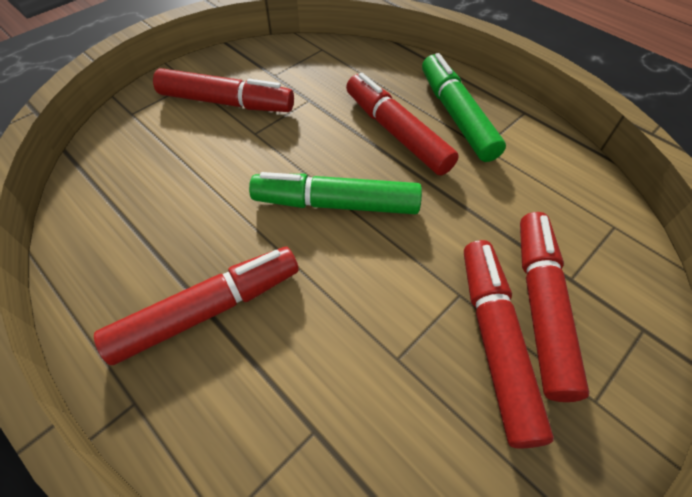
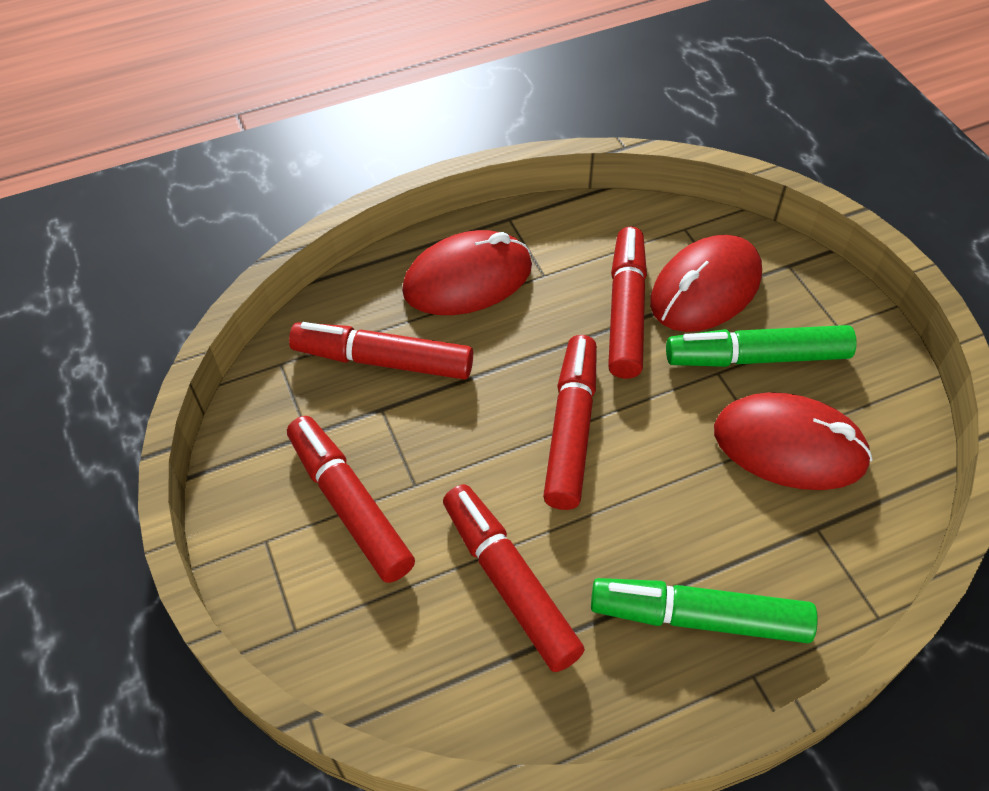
red mouse: none = 0 -> [402,230,532,315] [650,235,762,332] [714,392,872,490] = 3

